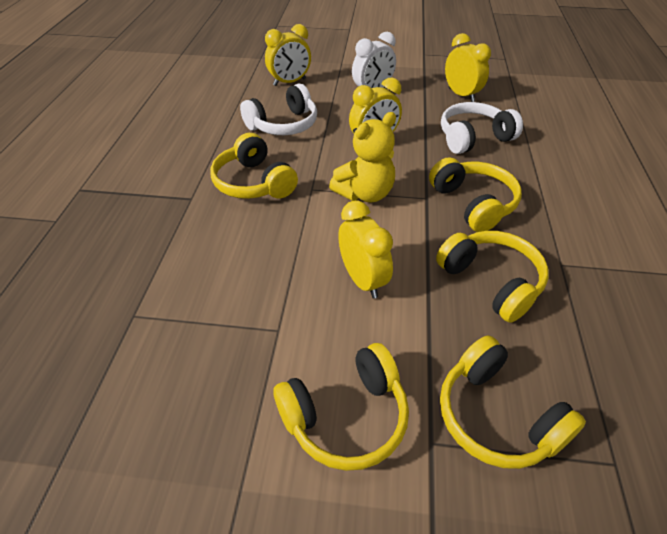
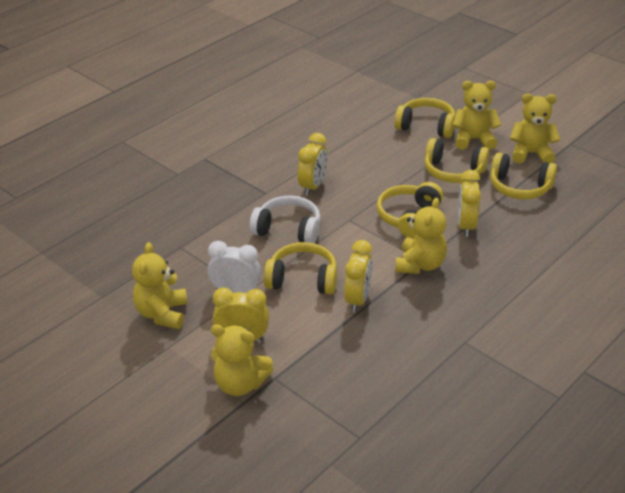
white headphones: [240,84,317,135] [441,102,523,154] = 2 -> [249,196,320,244] = 1
yellow teddy bear: [329,112,396,203] = 1 -> [132,242,188,329] [211,324,274,396] [395,198,447,274] [452,81,501,150] [510,94,560,164] = 5

